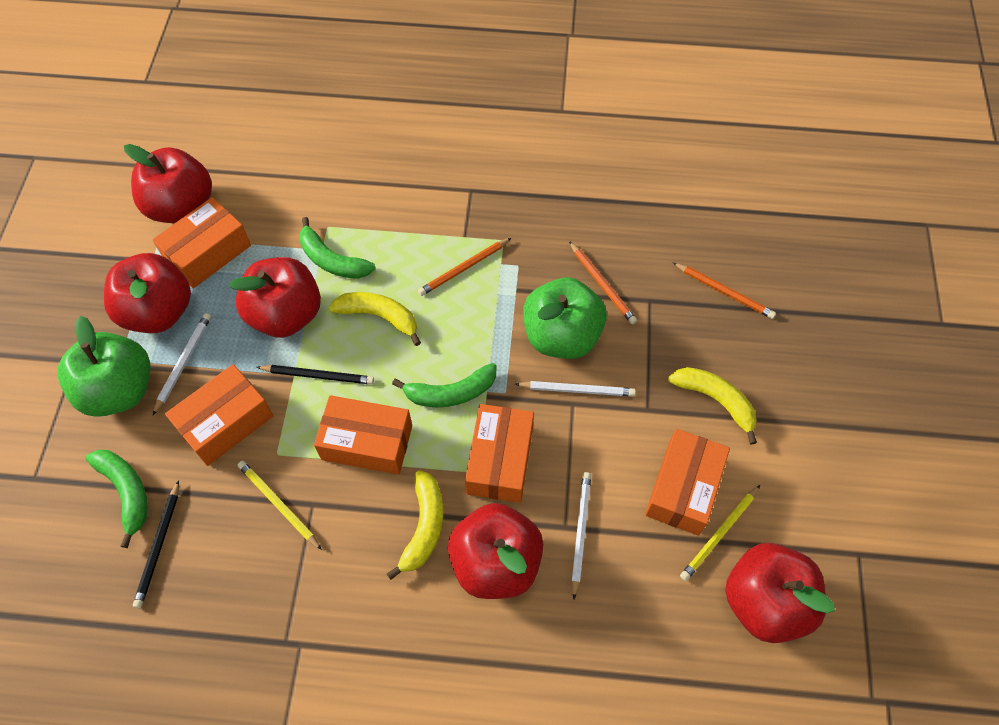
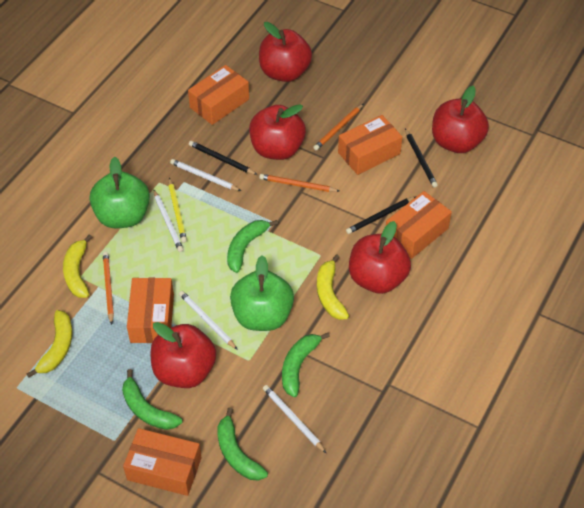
black pencil: [133,480,179,608] [257,365,374,385] = 2 -> [189,141,257,175] [346,196,416,234] [405,128,438,188] = 3
green banana: [86,450,148,548] [299,217,375,279] [392,363,496,407] = 3 -> [122,369,182,430] [217,407,268,481] [227,220,278,273] [282,333,330,397] = 4
white pencil: [153,313,211,415] [515,381,636,397] [571,472,591,599] = 3 -> [153,189,183,252] [170,159,241,191] [179,291,238,350] [263,385,326,453] = 4
yellow pencil: [238,460,322,550] [680,485,760,581] = 2 -> [169,178,187,243] = 1

